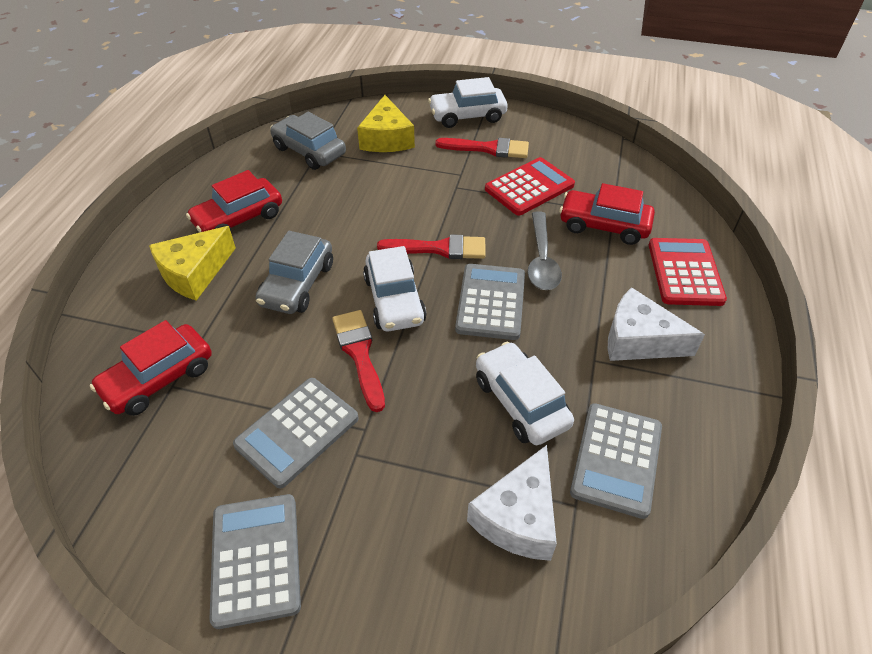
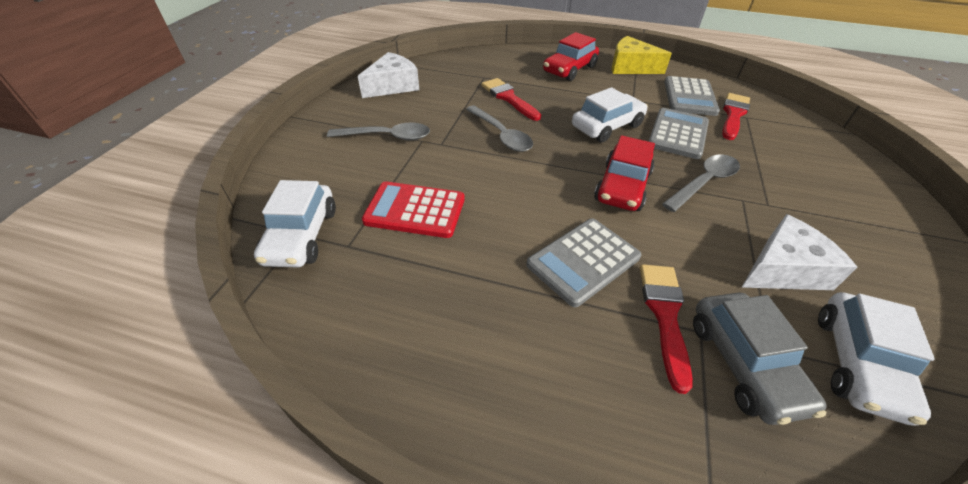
grey calculator: [209,494,301,629] [233,378,359,489] [455,264,525,340] [570,403,662,519] = 4 -> [526,219,641,307] [648,108,709,159] [664,76,720,116] = 3
grey car: [256,231,333,314] [270,112,346,170] = 2 -> [693,292,827,425] = 1
grey spoon: [527,212,562,290] = 1 -> [327,123,430,141] [466,105,533,152] [662,154,740,212] = 3
red calculator: [485,157,575,216] [649,238,727,306] = 2 -> [362,181,465,238] = 1
red car: [90,320,212,416] [186,170,282,232] [559,183,655,245] = 3 -> [543,32,599,81] [594,135,655,211] = 2
yellow cheese: [149,226,236,301] [357,95,415,152] = 2 -> [612,36,672,74] = 1

